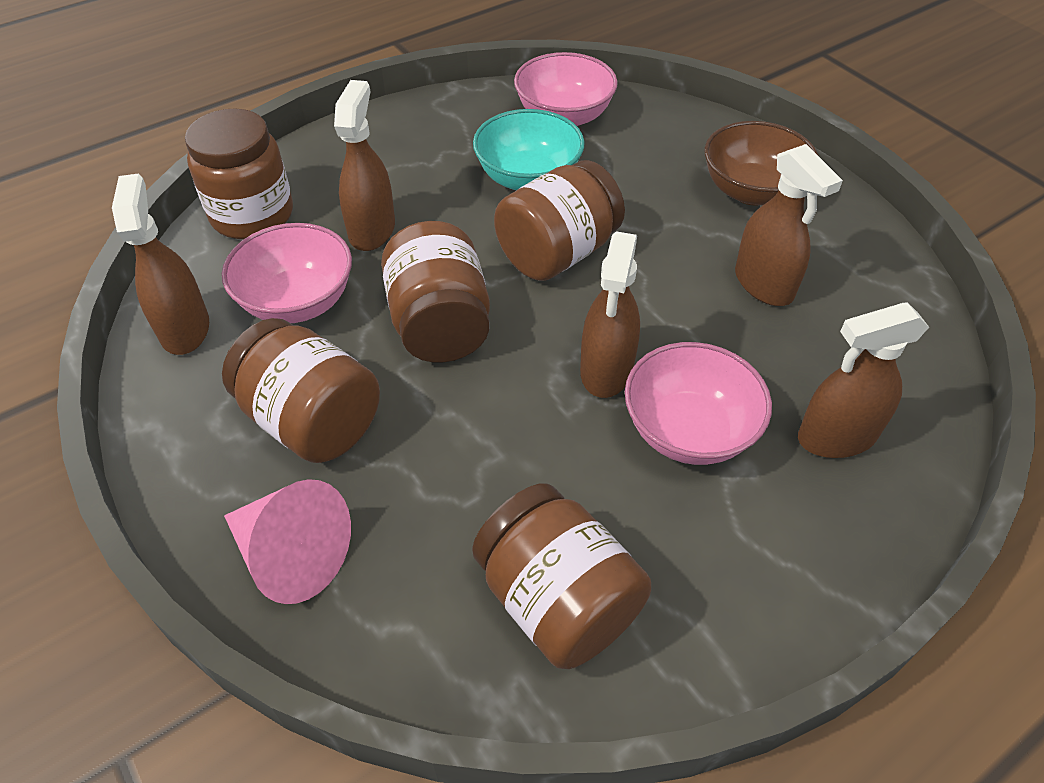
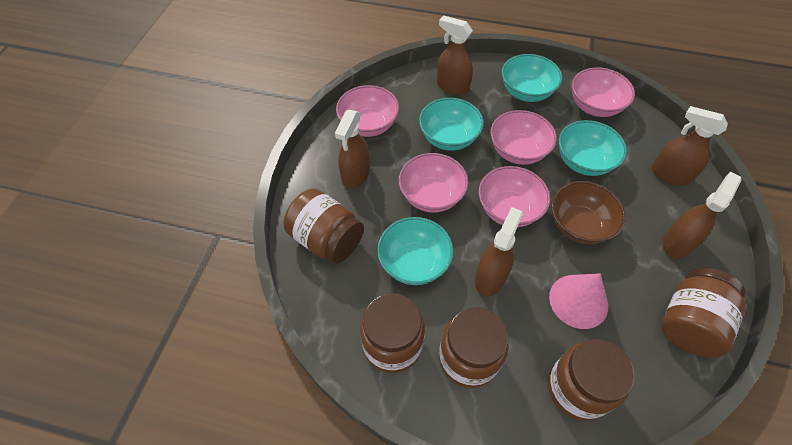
pink bowl: [222,223,352,323] [514,52,618,126] [625,342,772,465] = 3 -> [336,85,399,137] [399,153,468,213] [478,166,550,227] [490,110,557,165] [572,67,635,117] = 5
turquoise bowl: [473,109,585,190] = 1 -> [377,217,453,285] [419,98,484,151] [501,54,562,102] [559,120,627,176] = 4

